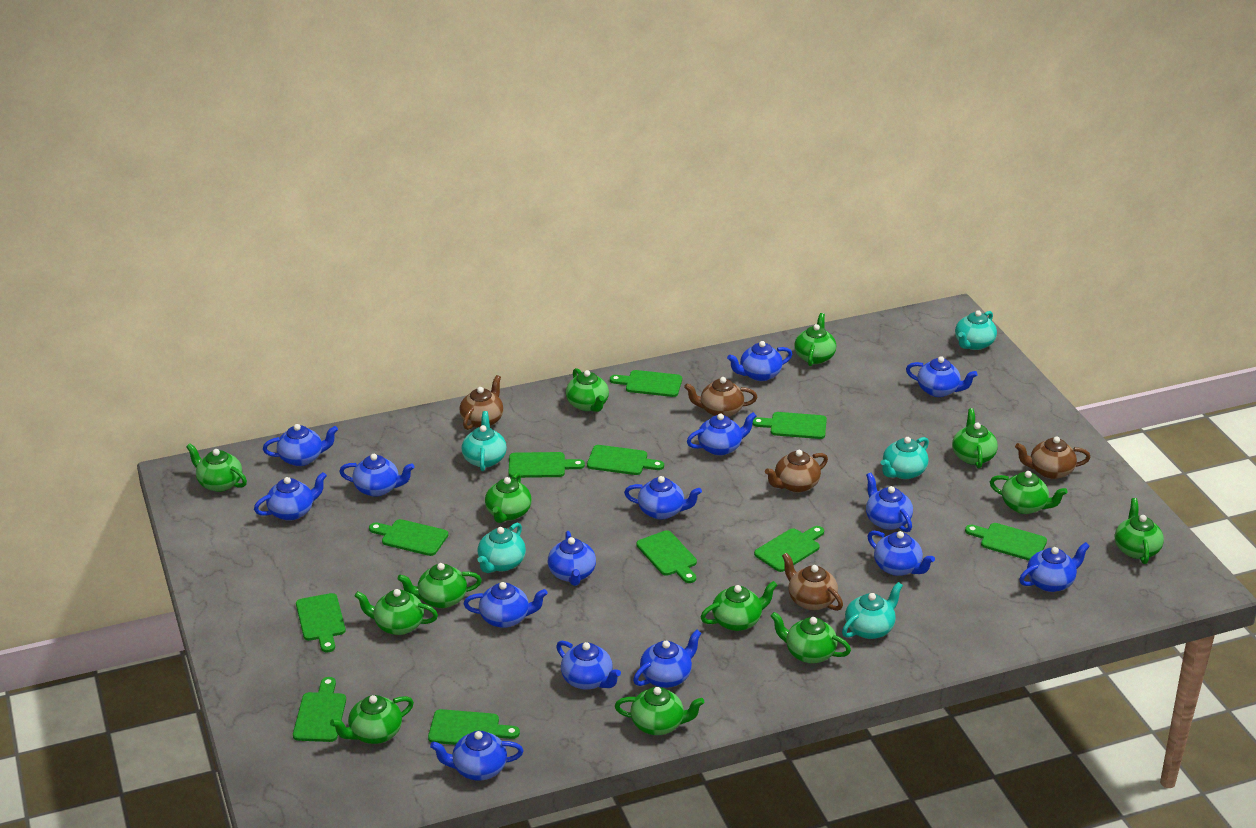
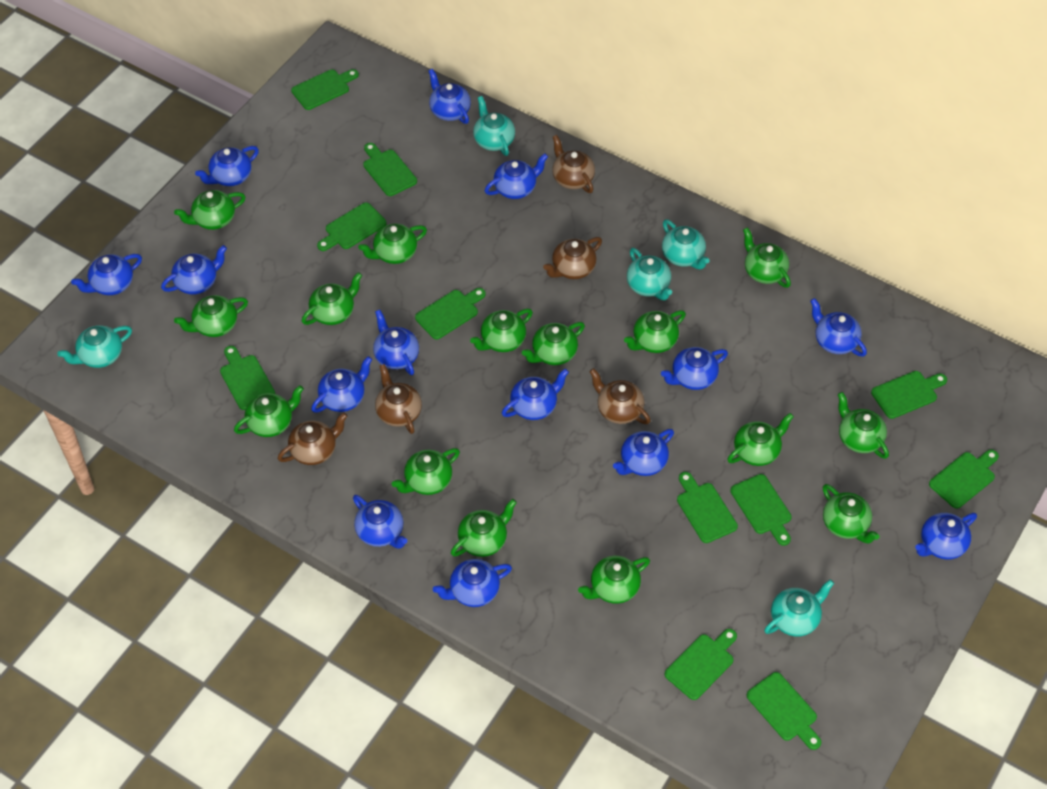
blue teapot: [254,472,327,521] [263,424,338,466] [339,454,414,497] [430,731,524,780] [464,582,548,628] [548,531,596,586] [556,641,621,690] [624,476,702,520] [633,630,702,688] [687,412,756,456] [727,341,792,381] [866,473,913,532] [867,531,935,576] [906,356,977,397] [1019,542,1090,592] = 15 -> [71,254,142,295] [161,245,227,294] [195,146,259,186] [311,356,372,413] [353,495,407,548] [373,310,419,375] [429,69,471,124] [433,559,512,607] [485,153,548,199] [502,368,569,420] [613,429,674,476] [661,347,728,390] [810,298,867,357] [915,513,977,560] = 14
green teapot: [186,443,247,492] [330,695,414,744] [355,589,438,635] [398,563,482,608] [485,472,532,523] [566,368,609,412] [615,687,704,735] [701,581,777,631] [771,612,851,663] [794,313,836,366] [952,408,998,469] [990,471,1068,514] [1115,498,1164,564] = 13 -> [174,190,246,230] [174,295,248,337] [234,385,304,437] [302,272,362,325] [358,224,427,264] [392,448,460,495] [451,499,517,557] [470,309,533,352] [522,322,585,365] [578,556,650,604] [624,310,686,353] [727,413,794,466] [743,227,791,288] [823,484,879,544] [838,392,889,459] = 15

